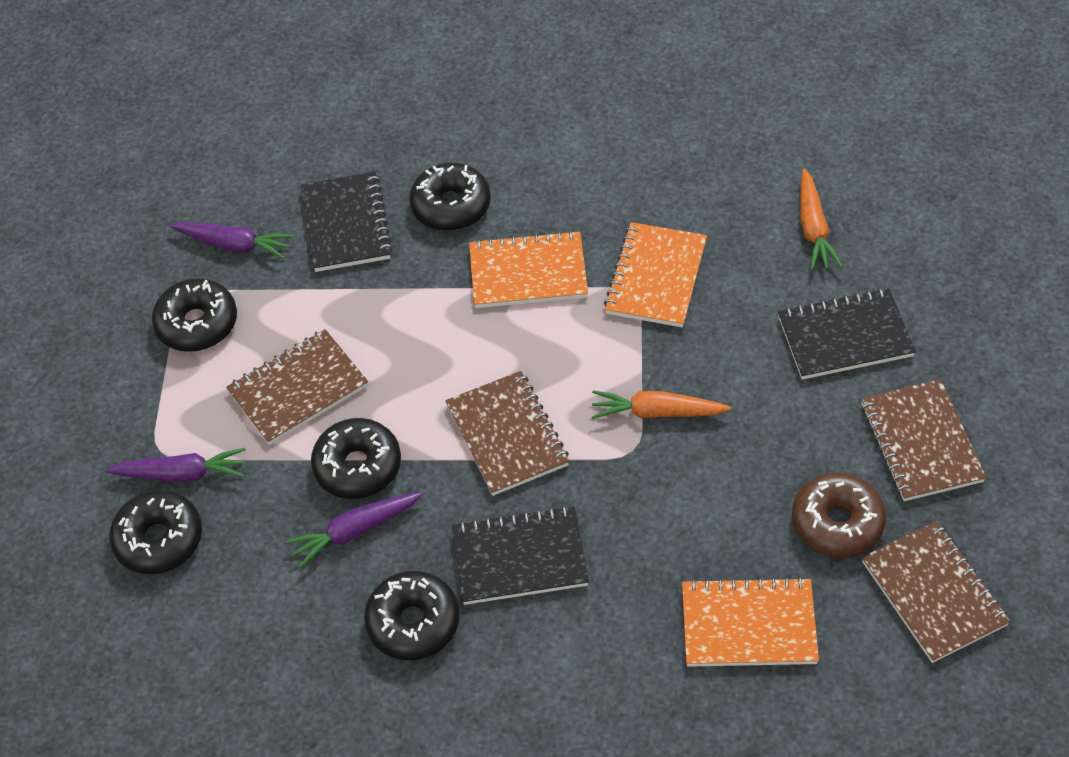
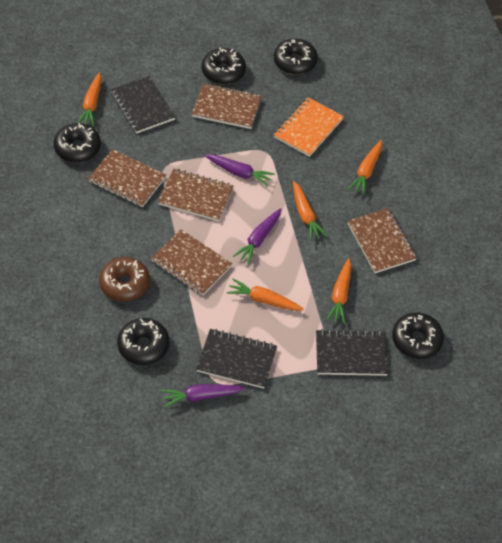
brown notebook: [226,329,368,445] [445,371,569,496] [861,379,986,501] [862,521,1010,663] = 4 -> [88,149,166,207] [151,229,233,295] [158,169,234,222] [192,83,262,129] [348,208,417,273] = 5
orange carrot: [592,390,731,419] [800,168,843,271] = 2 -> [78,72,101,127] [226,279,304,311] [293,181,327,241] [326,258,351,324] [348,140,382,195] = 5
orange notebook: [469,230,588,308] [604,222,707,327] [682,577,819,667] = 3 -> [274,97,344,157] = 1

